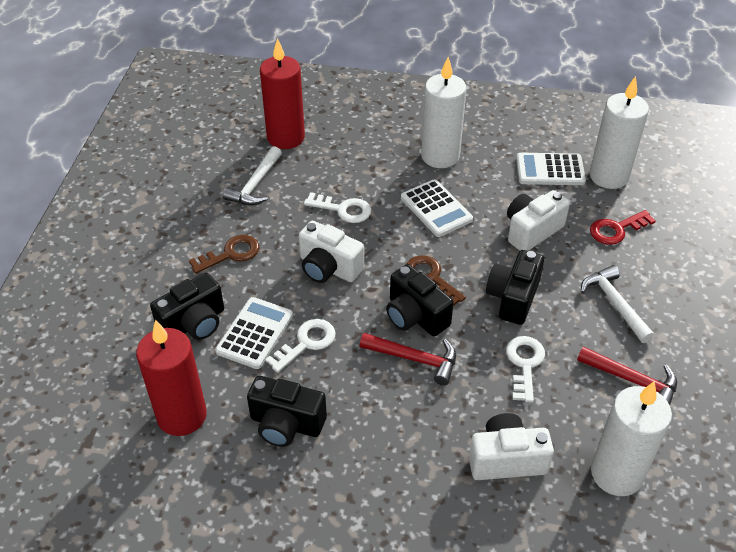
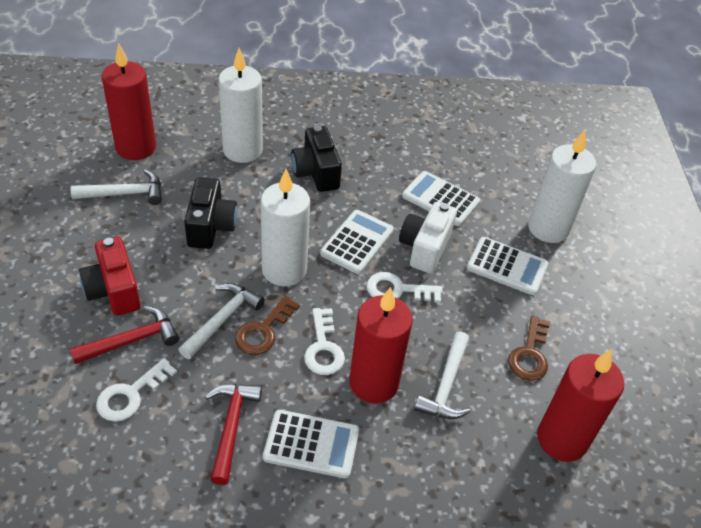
black camera: [150,273,224,340] [247,376,327,447] [386,264,454,336] [486,250,544,325] = 4 -> [184,177,238,249] [291,125,342,192] = 2
red camera: none = 0 -> [79,237,141,316] = 1
red candle: [136,320,207,436] [260,38,305,149] = 2 -> [102,42,156,160] [349,287,413,404] [537,350,624,462] = 3
red key: [590,210,656,245] = 1 -> none = 0
white calculator: [215,297,293,369] [401,179,473,237] [516,153,586,185] = 3 -> [263,410,359,478] [320,210,394,274] [402,171,480,226] [467,237,548,295] = 4
white camera: [299,221,364,283] [469,413,554,480] [507,190,570,251] = 3 -> [399,202,457,274] = 1
white hammer: [223,146,282,205] [581,265,654,343] = 2 -> [71,170,162,205] [178,283,265,359] [414,332,471,419] = 3

